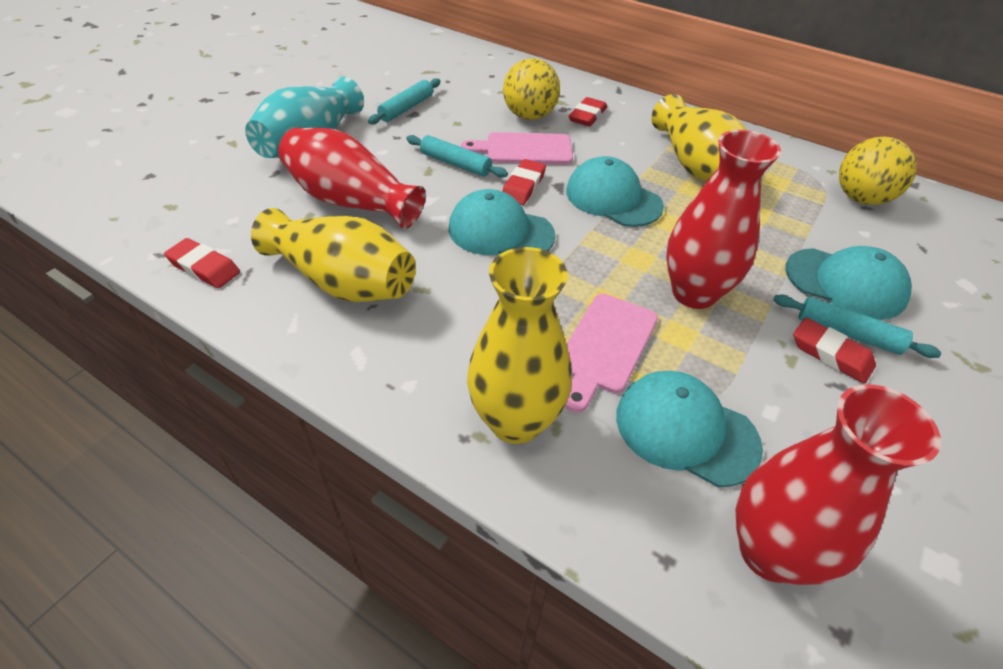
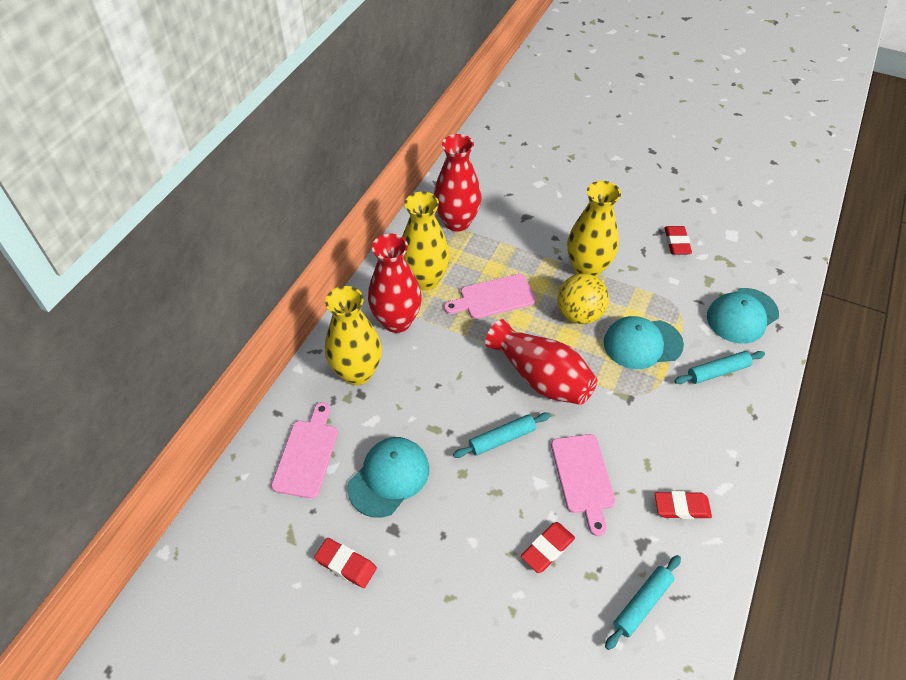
pink cutting board: [461,132,573,164] [565,293,658,412] = 2 -> [271,402,338,499] [444,274,536,319] [551,434,616,536] = 3
turquoise cap: [449,189,556,255] [566,156,664,227] [616,371,763,487] [785,246,912,320] = 4 -> [347,437,429,518] [604,316,684,369] [707,288,779,344] = 3
turquoise vase: [245,77,364,158] = 1 -> none = 0
yellow ball: [503,58,560,120] [839,137,917,205] = 2 -> [558,273,609,324] = 1

